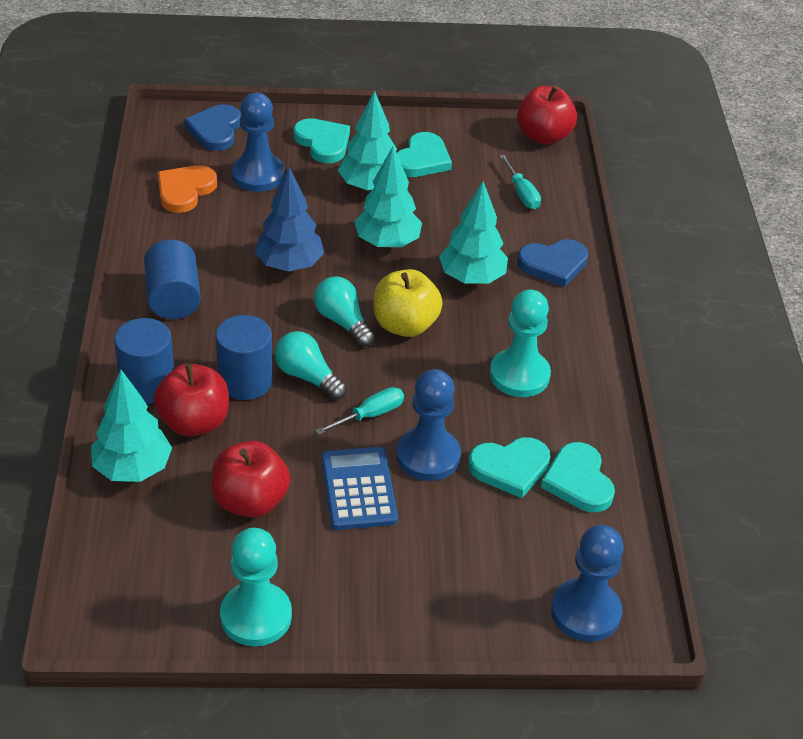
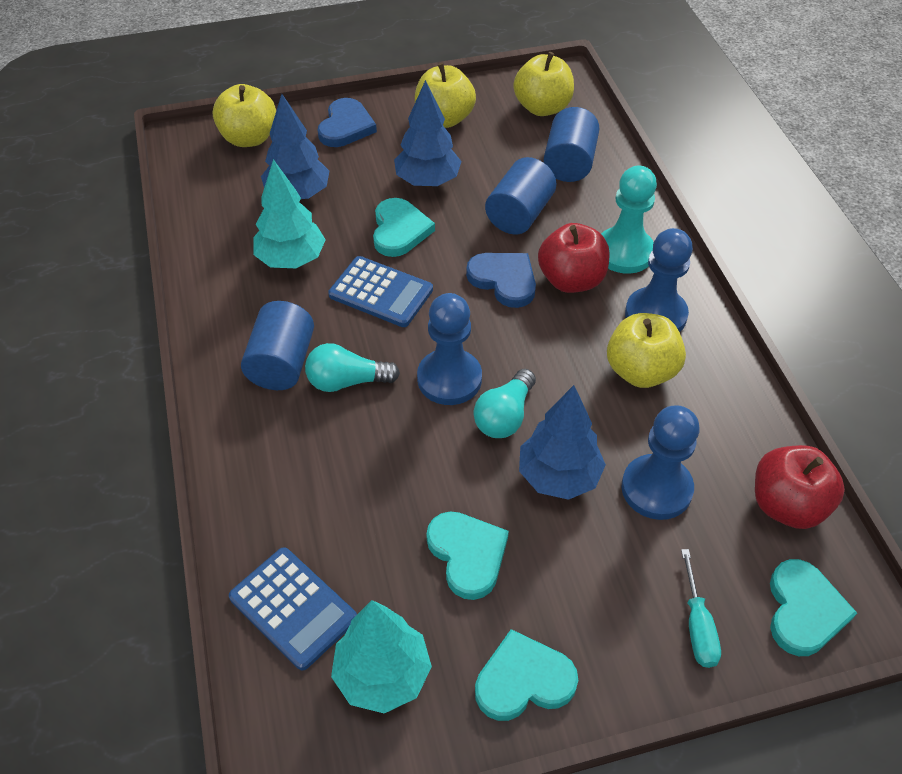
blue calculator: [321,447,398,530] = 1 -> [229,547,357,671] [328,256,433,327] = 2
blue tree: [254,167,324,272] = 1 -> [261,94,329,200] [394,80,462,187] [519,385,606,500] = 3
orange heart: [158,165,217,213] = 1 -> none = 0
red apple: [153,363,229,437] [211,441,290,518] [517,85,577,145] = 3 -> [538,223,609,293] [755,445,845,529] = 2
turquoise pawn: [220,528,292,646] [490,290,551,397] = 2 -> [601,166,657,274] = 1
turquoise screwdriver: [315,387,404,435] [499,155,541,209] = 2 -> [681,549,721,668] = 1
turquoise tree: [91,370,172,482] [338,90,397,192] [354,146,422,248] [439,181,508,284] = 4 -> [254,159,326,268] [331,600,432,713] = 2
yellow apple: [374,269,443,337] = 1 -> [213,84,276,147] [415,63,476,128] [513,52,574,116] [607,313,686,388] = 4

